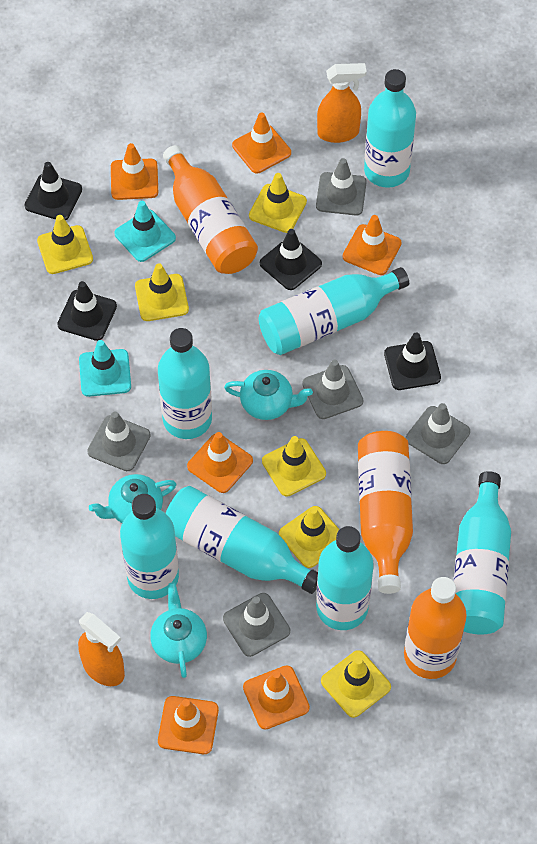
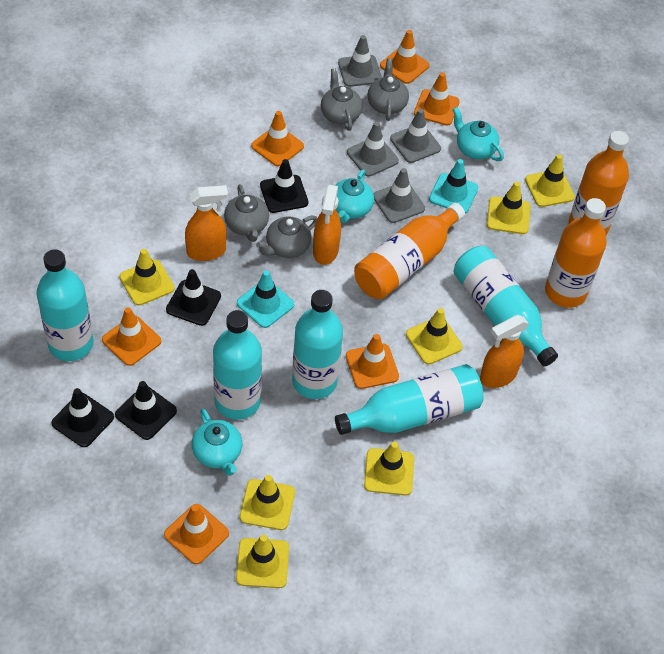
grey teapot: none = 0 -> [224,184,269,242] [256,215,317,258] [321,68,363,131] [367,59,409,121] = 4
grey traffic cone: [87,412,151,471] [223,593,290,657] [302,360,364,419] [316,158,367,216] [406,403,470,464] = 5 -> [338,35,382,87] [347,122,399,177] [374,168,425,223] [390,109,441,163] = 4
orange spray bottle: [78,612,125,686] [317,63,367,143] = 2 -> [185,185,228,261] [313,185,341,265] [480,315,529,388] = 3
turquoise bottle: [120,494,179,599] [158,328,212,439] [166,486,318,594] [259,267,409,355] [316,526,374,630] [364,69,416,188] [453,471,511,635] = 7 -> [36,249,94,361] [213,310,262,420] [292,290,343,399] [335,364,484,435] [454,246,558,367] = 5
yellow traffic cone: [37,215,93,274] [135,263,189,321] [249,173,307,233] [262,436,326,497] [279,506,340,568] [321,650,391,718] = 6 -> [119,249,175,306] [236,535,289,588] [240,475,295,530] [364,442,414,496] [406,308,463,364] [487,181,531,234] [525,154,575,207] = 7

